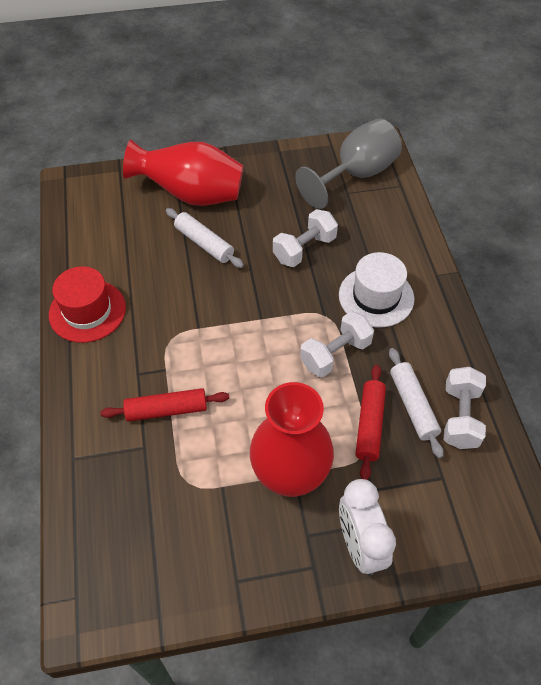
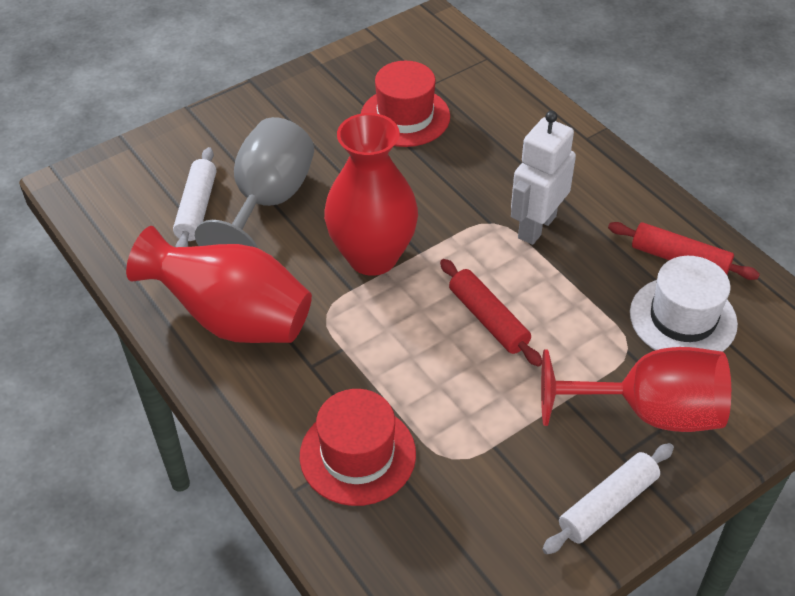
red goblet: none = 0 -> [541,347,731,432] = 1
red hat: [49,266,126,343] = 1 -> [300,389,416,506] [361,61,450,147] = 2
white clock: [339,479,396,575] = 1 -> none = 0
white dumbbell: [273,209,338,267] [300,311,374,378] [444,367,486,449] = 3 -> none = 0
white robot: none = 0 -> [511,111,576,245] = 1

